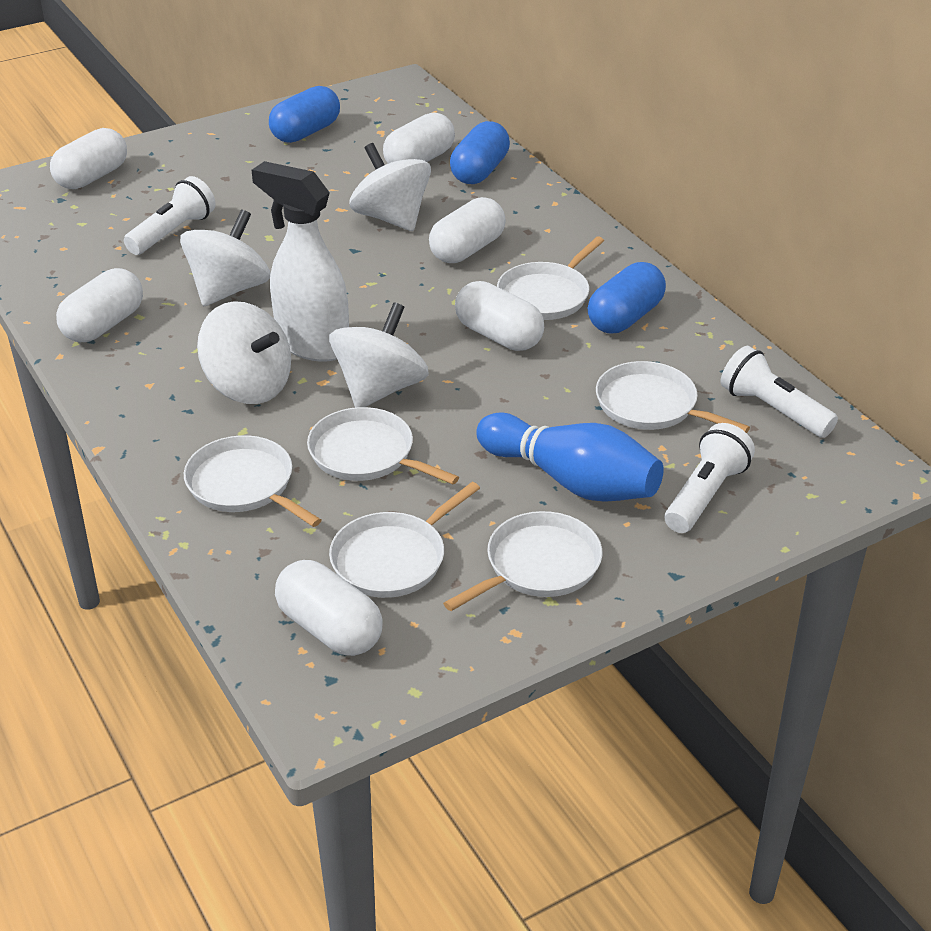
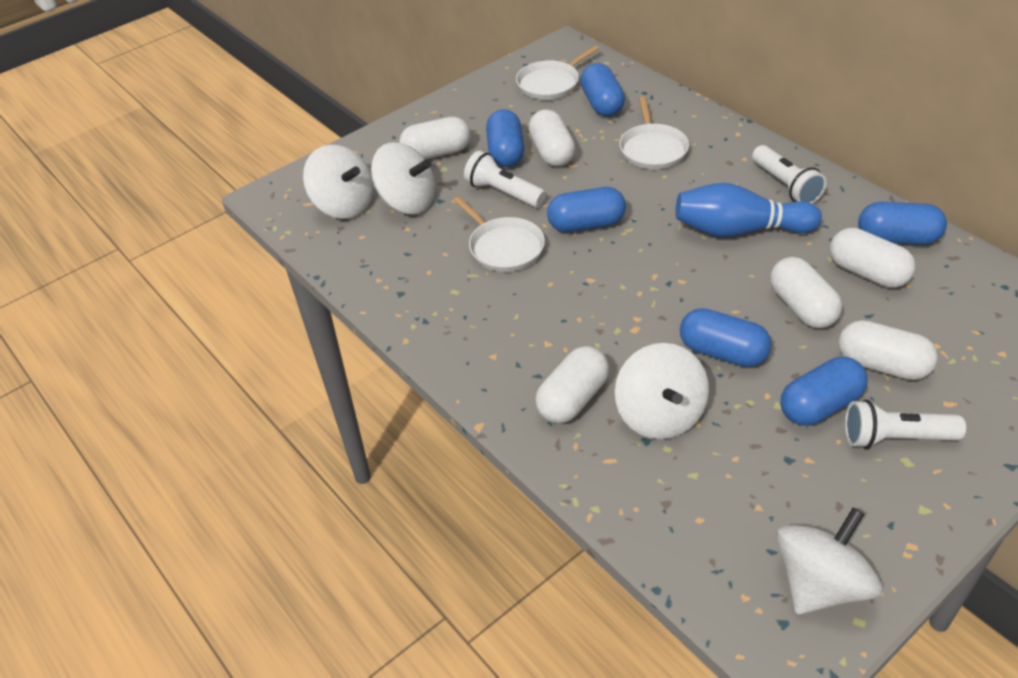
blue capsule: [269,86,340,143] [450,121,510,184] [588,262,666,333] = 3 -> [486,109,524,167] [547,187,626,232] [580,63,625,117] [680,308,772,367] [781,357,868,426] [858,202,947,245] = 6
white pan: [184,435,322,527] [307,407,459,484] [329,482,480,598] [443,511,602,611] [497,236,604,320] [596,361,750,433] = 6 -> [453,197,545,272] [516,45,599,100] [619,96,689,169] = 3
white spray bottle: [252,161,349,362] = 1 -> none = 0

